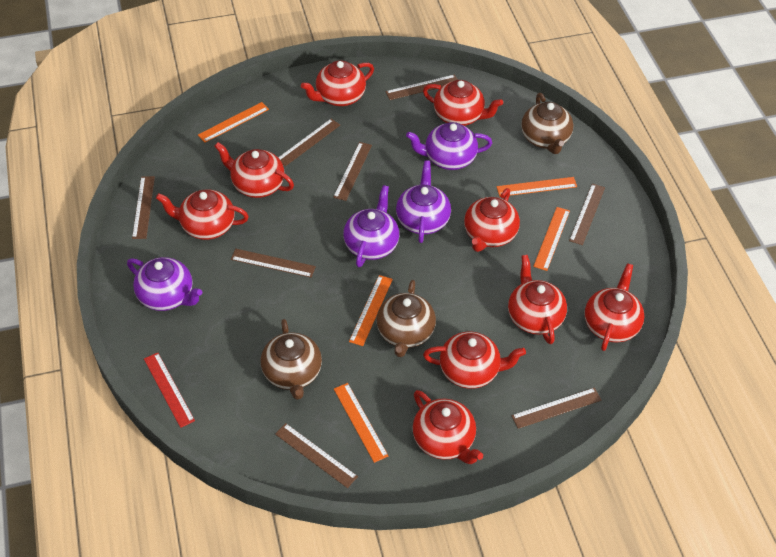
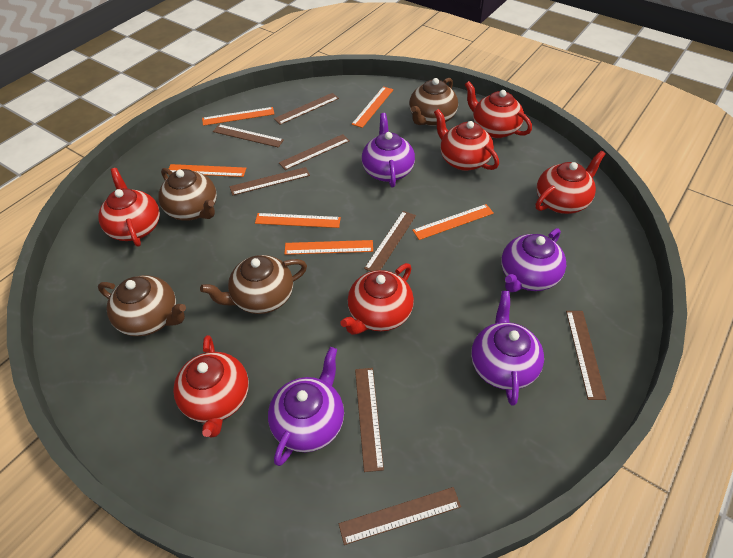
brown teapot: [261,319,322,400] [376,280,436,357] [521,93,574,154] = 3 -> [98,275,186,336] [158,168,217,221] [200,255,307,314] [409,78,458,126] = 4
orange ruler: [198,102,269,143] [334,383,388,463] [349,275,393,346] [496,177,577,197] [533,207,570,271] = 5 -> [169,164,246,177] [202,107,274,126] [255,213,341,228] [284,240,373,255] [352,87,394,128] [412,204,494,240] = 6
red ruler: [144,352,195,428] = 1 -> none = 0
red teapot: [156,190,249,240] [214,142,294,198] [301,60,374,106] [412,390,483,464] [423,80,503,126] [423,332,526,389] [464,188,520,252] [508,255,567,344] [584,263,645,351] = 9 -> [98,168,160,247] [173,335,249,438] [340,263,414,335] [434,109,499,171] [465,81,532,138] [536,151,606,214] = 6

